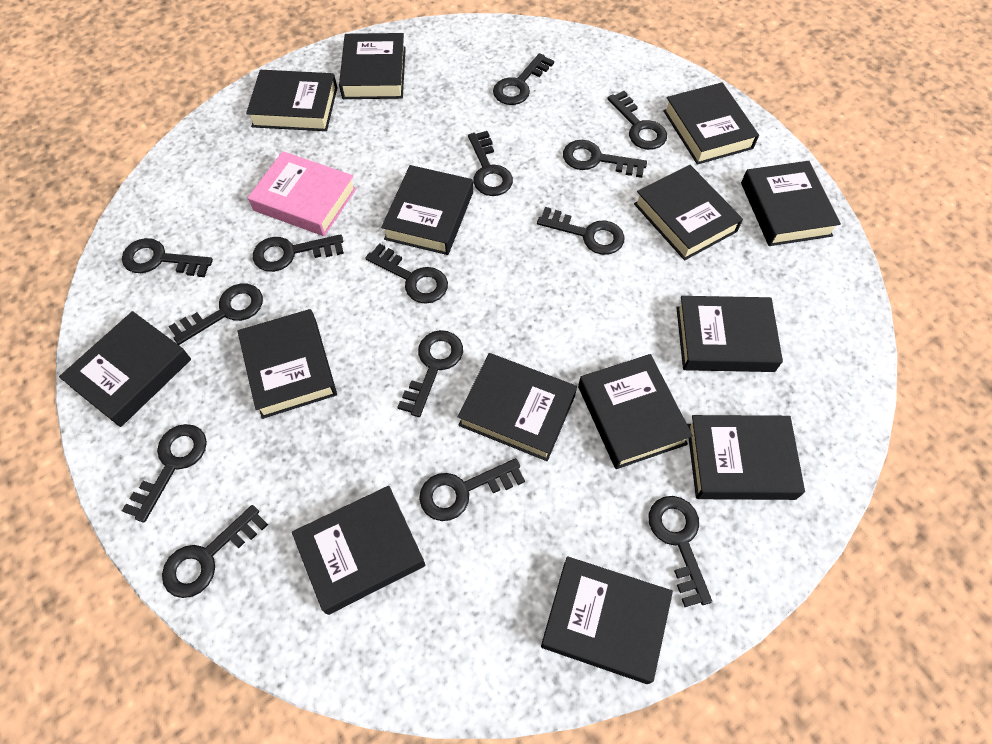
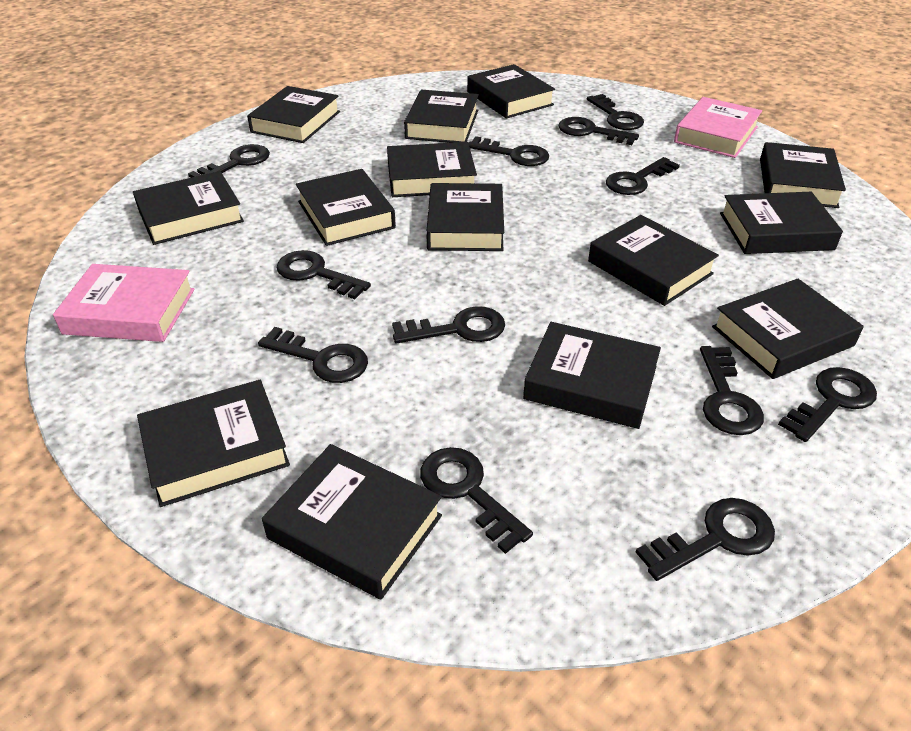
black key: [122,238,213,277] [122,424,207,523] [162,505,268,598] [168,283,263,345] [253,234,344,272] [365,243,448,304] [397,330,463,417] [419,458,525,521] [468,131,513,196] [493,53,554,105] [537,207,625,255] [563,140,647,178] [607,91,667,150] [649,496,712,607] = 14 -> [188,144,270,178] [258,327,368,383] [277,250,371,299] [392,306,505,343] [420,447,533,554] [469,136,549,166] [558,117,639,145] [587,94,644,130] [606,157,680,195] [636,498,775,581] [700,346,764,435] [778,367,877,442] = 12
pink book: [248,151,357,236] = 1 -> [53,264,195,342] [674,97,762,158] = 2

